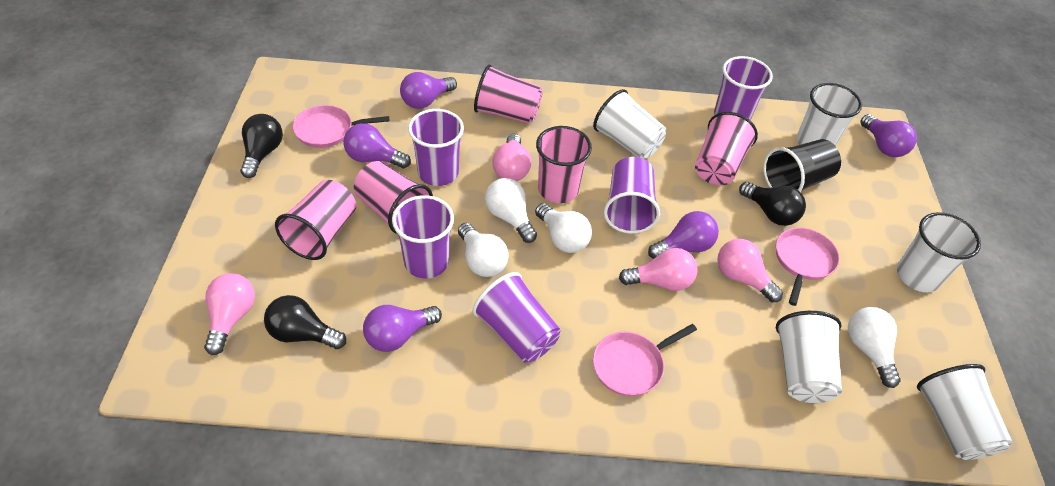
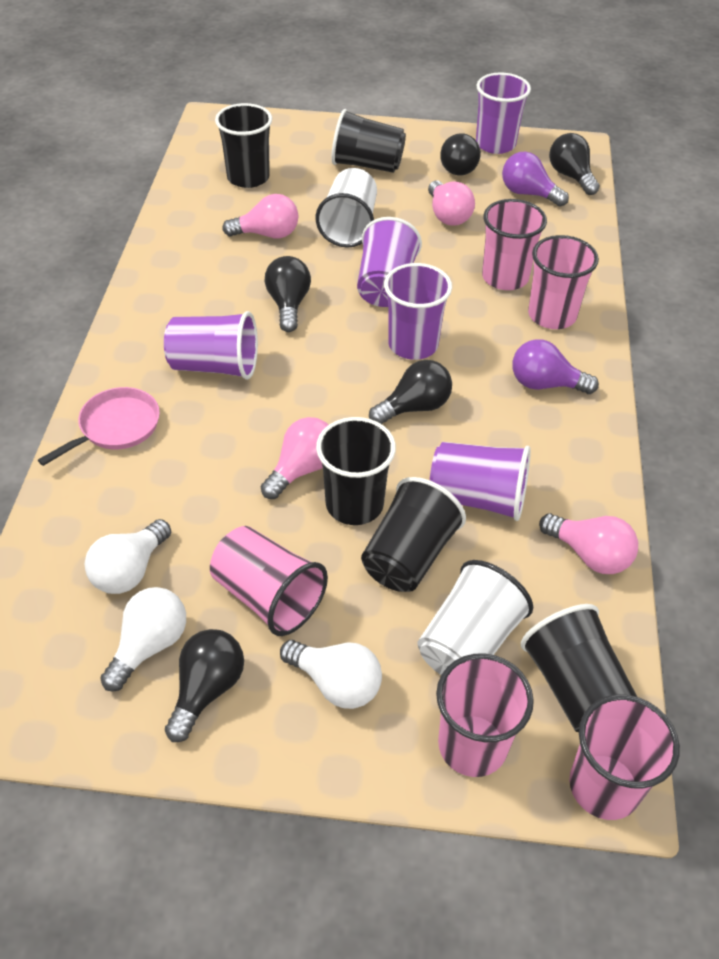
black cup: [763,139,841,192] = 1 -> [215,103,272,188] [316,417,396,525] [332,109,406,173] [361,477,466,592] [521,604,637,732] = 5
black light bulb: [240,114,283,178] [264,295,346,349] [739,182,806,226] = 3 -> [165,629,244,742] [265,256,311,332] [369,360,452,424] [440,133,481,175] [549,133,600,195] = 5
pink pan: [293,105,389,148] [593,324,697,396] [776,227,840,306] = 3 -> [38,387,160,466] = 1
purple light bulb: [344,123,411,168] [363,305,442,352] [400,72,457,109] [648,211,719,259] [860,114,917,157] = 5 -> [502,152,569,207] [513,339,599,394] = 2
white cup: [593,89,666,159] [776,311,842,403] [797,83,862,146] [897,212,981,292] [917,364,1012,460] = 5 -> [316,168,377,248] [418,560,533,675] = 2
white light bulb: [458,223,509,277] [485,178,537,243] [535,203,592,253] [848,307,901,388] = 4 -> [85,519,171,594] [100,587,186,692] [280,640,382,709] = 3

